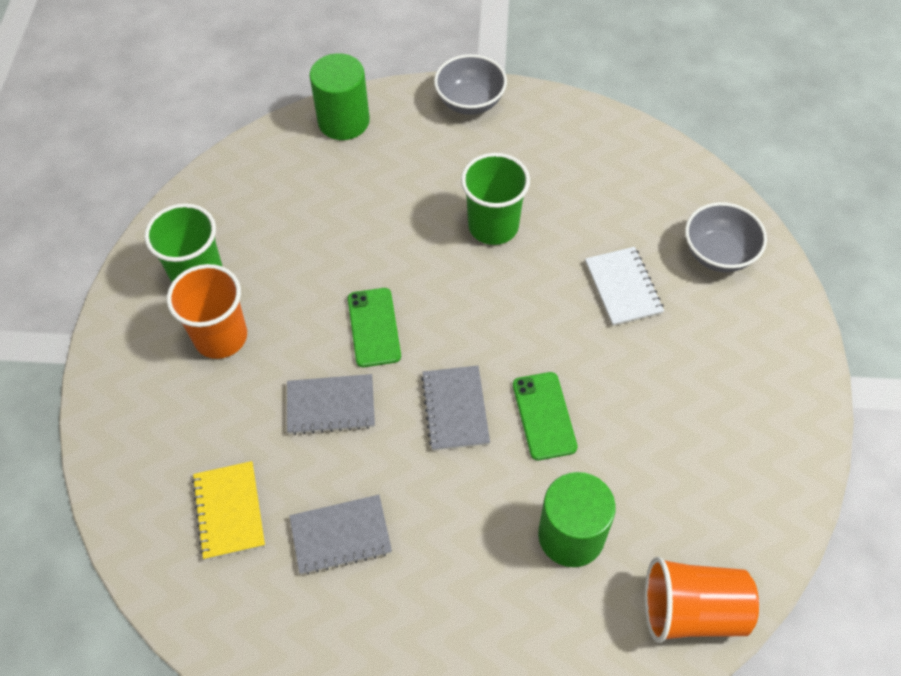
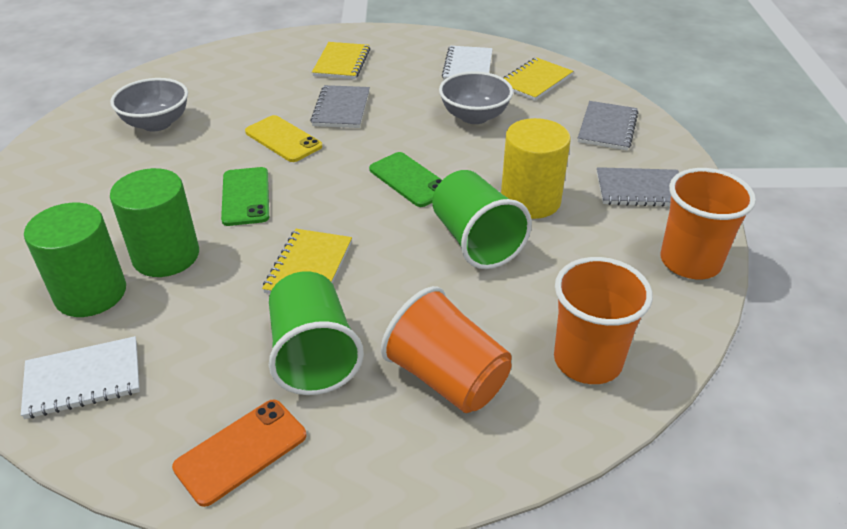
orange cup: [167,264,247,359] [645,557,759,643] = 2 -> [381,286,511,413] [554,257,653,384] [661,168,756,279] = 3
orange phone: none = 0 -> [172,400,306,507] = 1
white notebook: [585,247,664,326] = 1 -> [21,336,140,419] [442,46,493,80] = 2
yellow cylinder: none = 0 -> [501,118,571,219] = 1
yellow notebook: [192,461,265,560] = 1 -> [262,229,352,294] [312,42,370,79] [504,57,573,101] = 3
yellow phone: none = 0 -> [245,115,323,162] = 1

